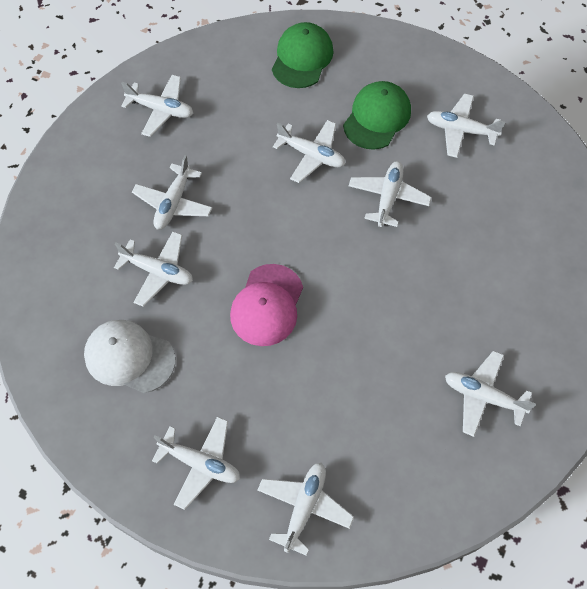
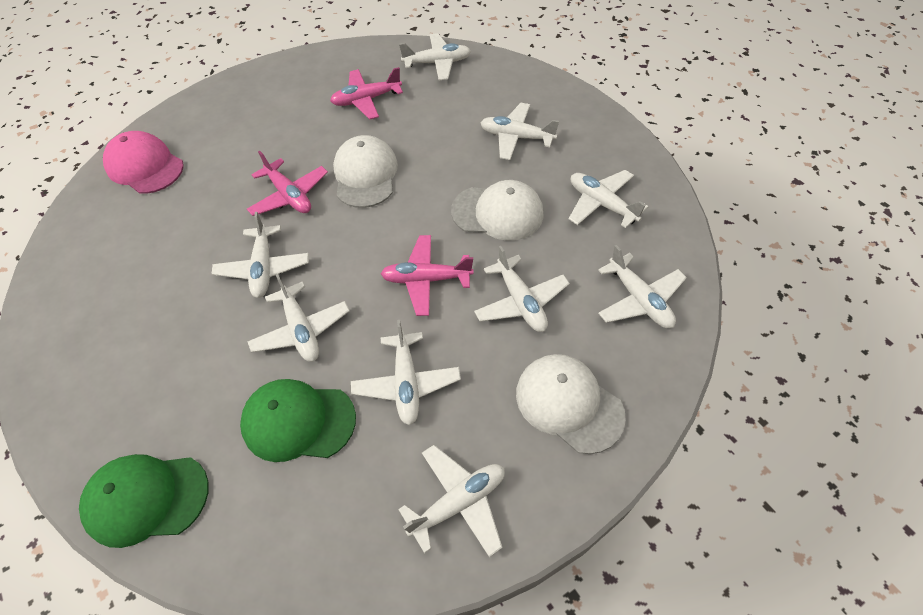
pink plane: none = 0 -> [247,151,328,216] [330,67,403,120] [381,235,474,316] = 3
white cap: [84,320,175,393] = 1 -> [333,135,398,208] [451,180,544,241] [516,354,626,454] = 3

